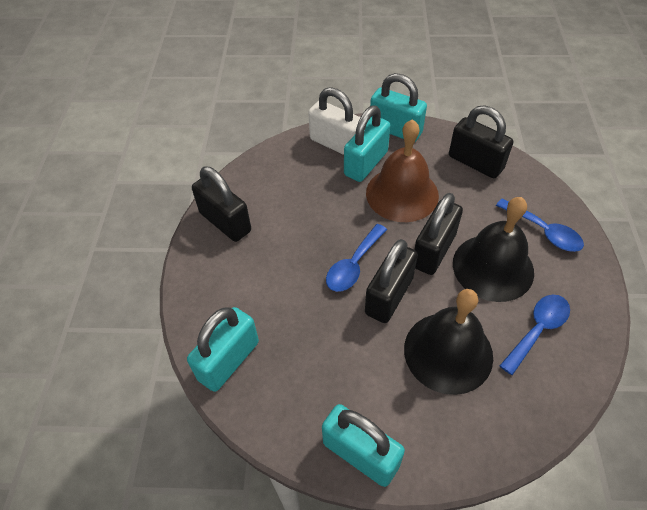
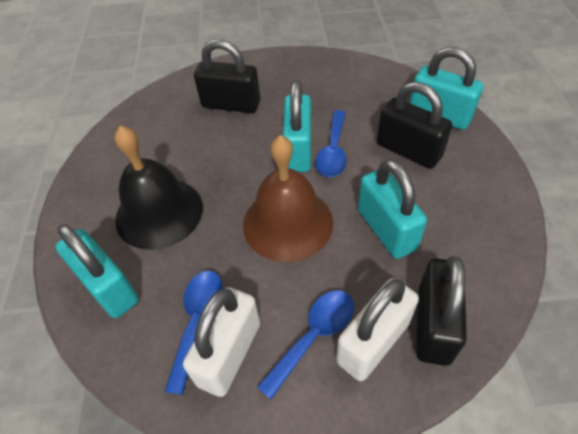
black bell: [404,289,493,395] [453,197,534,302] = 2 -> [114,126,203,250] = 1
black padlock: [192,166,251,242] [365,239,418,323] [414,193,463,275] [449,105,513,178] = 4 -> [194,39,260,113] [377,82,452,169] [416,256,467,366] = 3
white padlock: [308,87,361,155] = 1 -> [183,287,260,397] [336,278,419,381] = 2

